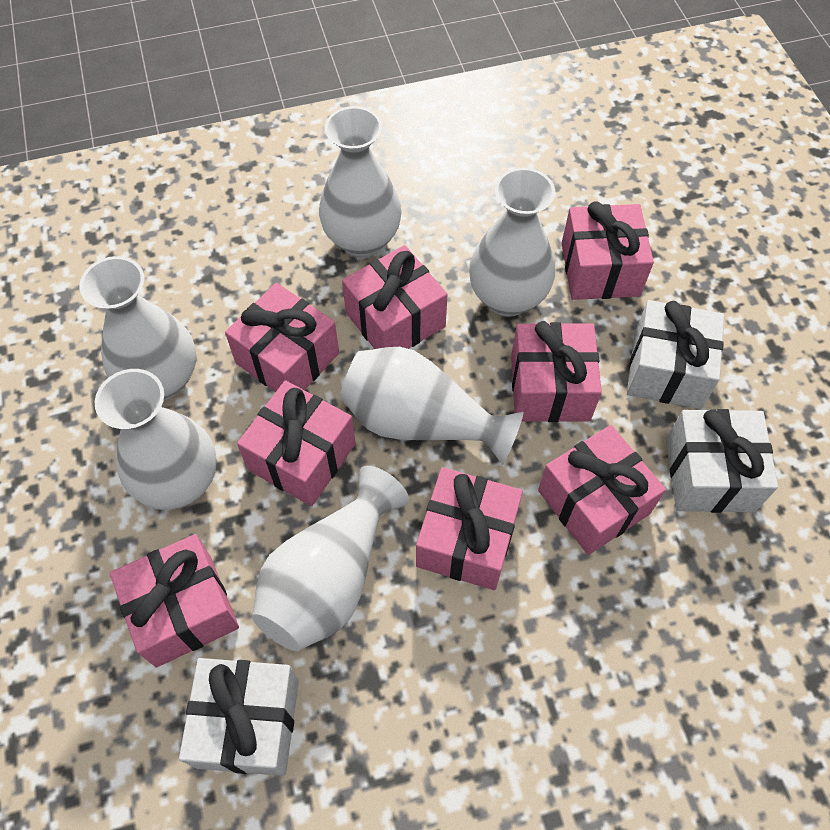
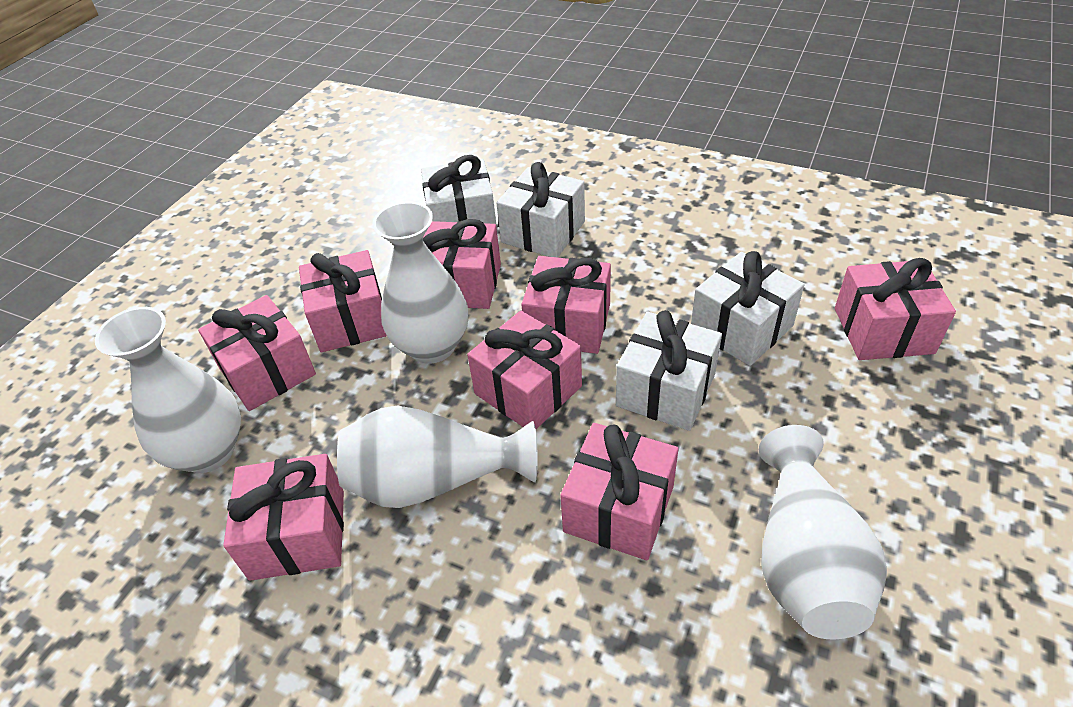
white gift: [179,658,299,776] [627,300,724,409] [666,409,778,513] = 3 -> [421,155,497,228] [496,162,585,258] [616,310,722,431] [691,251,804,366] = 4
white vase: [79,256,196,400] [95,369,217,510] [252,466,409,651] [319,106,402,257] [340,347,524,465] [469,168,555,317] = 6 -> [95,307,241,473] [337,406,538,508] [373,201,468,364] [759,425,887,639] = 4

